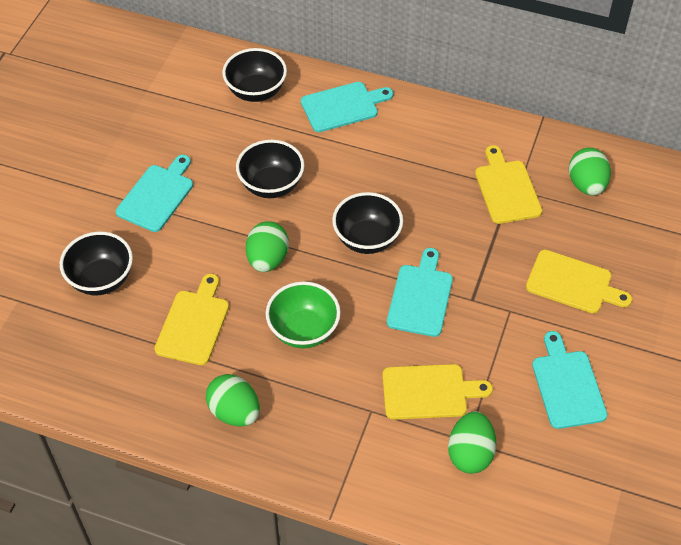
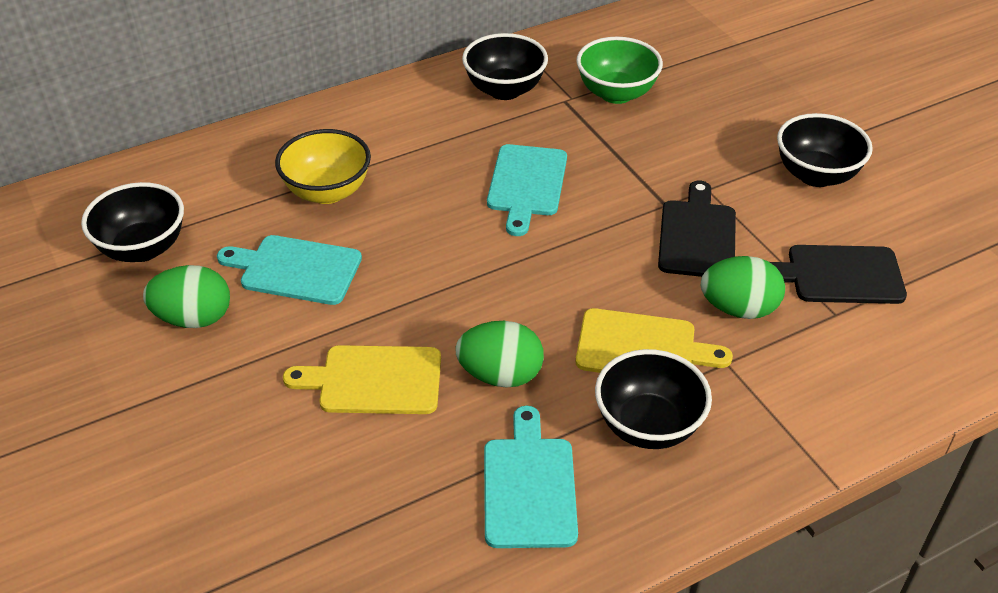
black cutting board: none = 0 -> [658,181,736,277] [770,245,907,304] = 2
green egg: [206,374,260,427] [246,221,289,272] [448,411,496,474] [569,148,611,196] = 4 -> [143,265,230,328] [455,321,544,388] [701,256,785,319] = 3
turquoise cutting board: [116,155,193,232] [301,82,393,132] [387,248,453,337] [532,331,607,429] = 4 -> [217,235,362,305] [484,406,578,548] [487,144,567,236] = 3
yellow bowl: none = 0 -> [275,129,371,204] = 1
yellow cutting board: [154,274,229,365] [382,364,493,420] [475,145,542,224] [526,250,632,313] = 4 -> [283,345,441,414] [576,308,733,373] = 2

